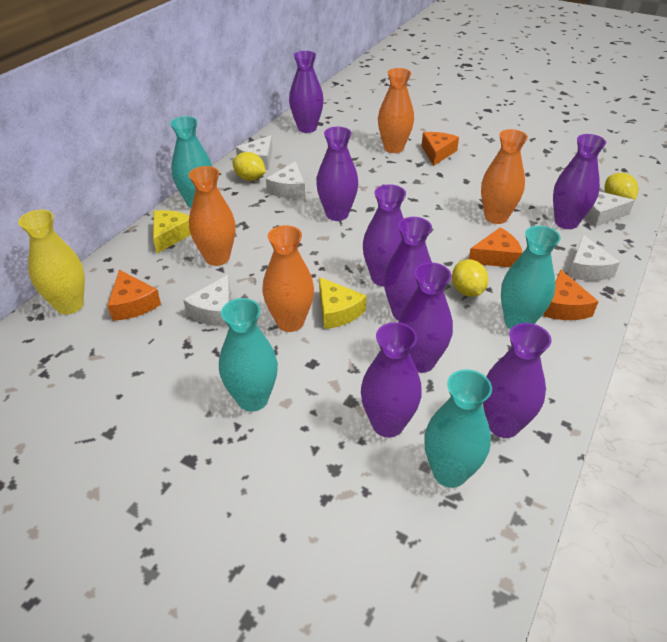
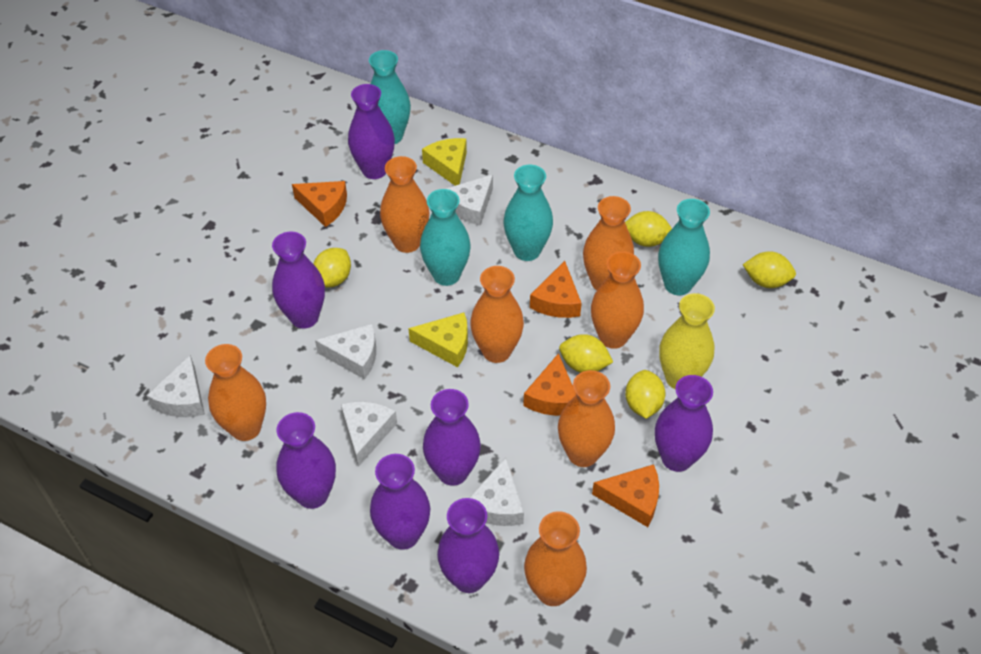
orange vase: [189,166,236,266] [262,225,314,332] [378,68,414,153] [481,129,528,224] = 4 -> [205,344,266,441] [380,156,430,253] [470,266,524,363] [524,511,587,606] [558,370,615,467] [583,196,634,290] [591,251,644,349] = 7
purple vase: [289,51,324,133] [316,127,358,221] [361,322,422,438] [363,184,406,286] [384,217,432,321] [398,262,453,373] [483,323,551,438] [553,134,606,229] = 8 -> [272,231,325,329] [276,412,336,509] [348,84,395,179] [370,454,430,550] [423,389,481,486] [437,498,499,593] [655,375,713,472] = 7
yellow lemon: [232,152,266,181] [452,259,488,297] [605,173,639,200] = 3 -> [313,248,351,287] [559,334,613,373] [625,211,672,247] [625,370,666,419] [743,251,796,288] = 5

